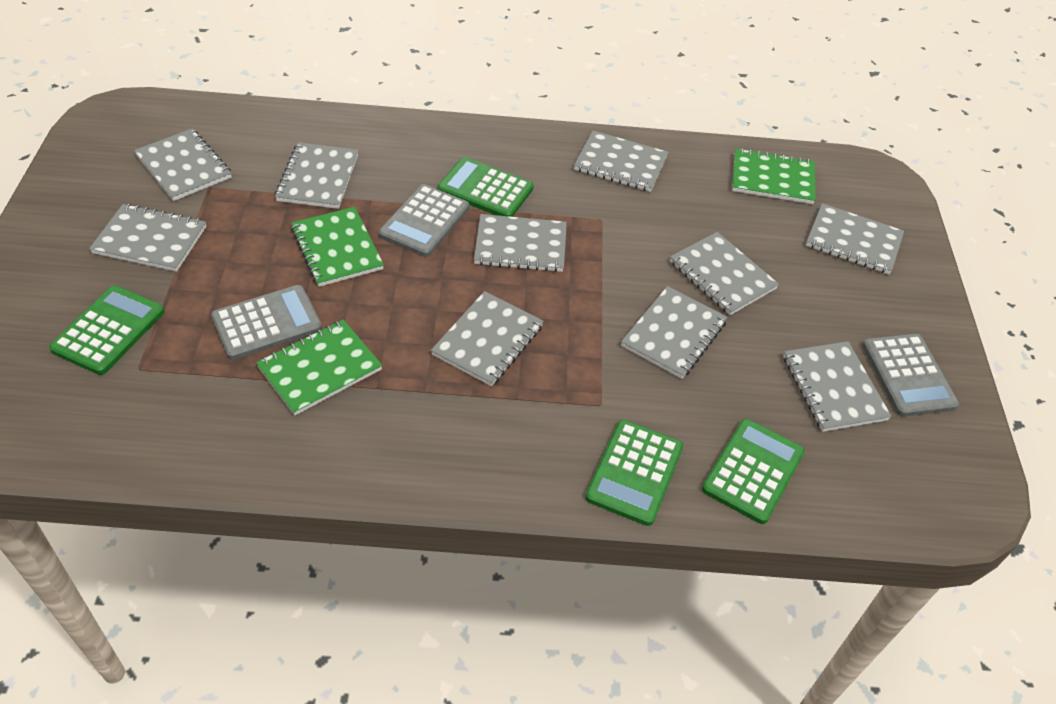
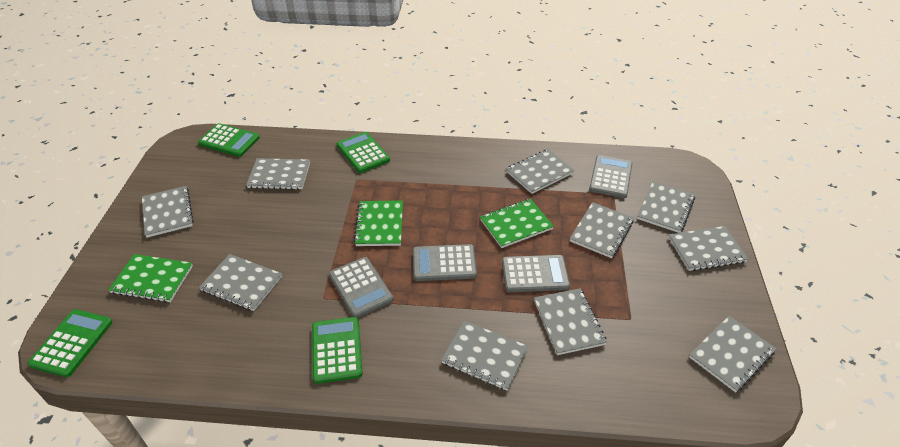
grey calculator: [211,285,322,360] [379,184,469,257] [862,334,959,417] = 3 -> [329,257,393,318] [413,244,477,281] [502,255,570,292] [589,155,633,198] = 4

